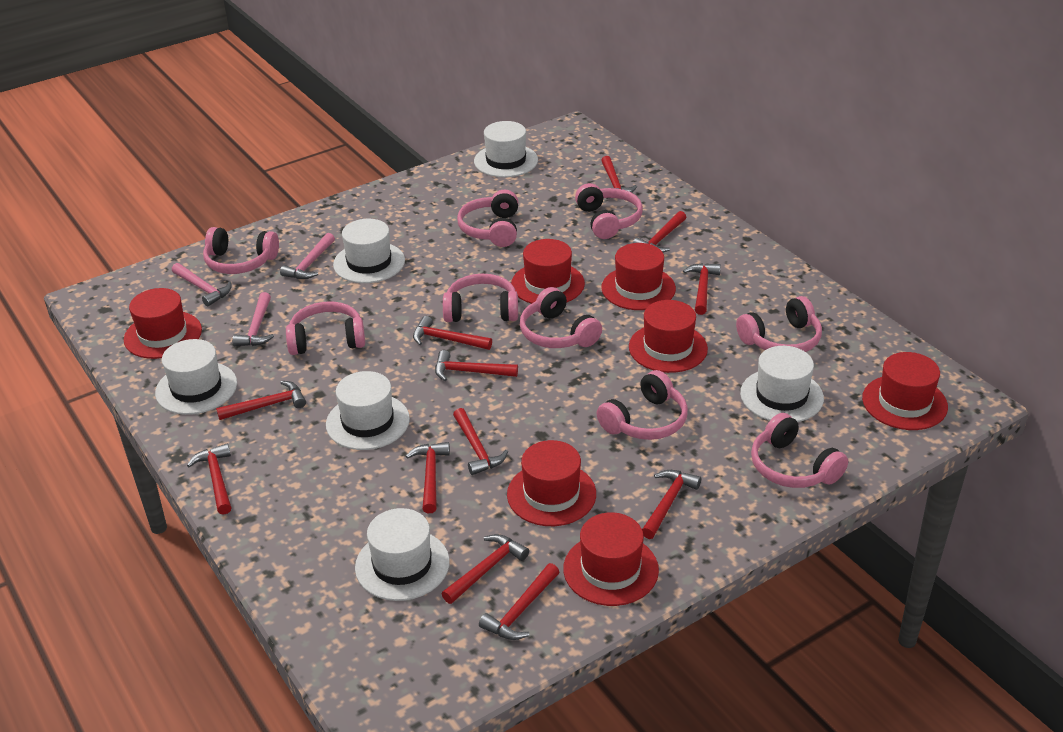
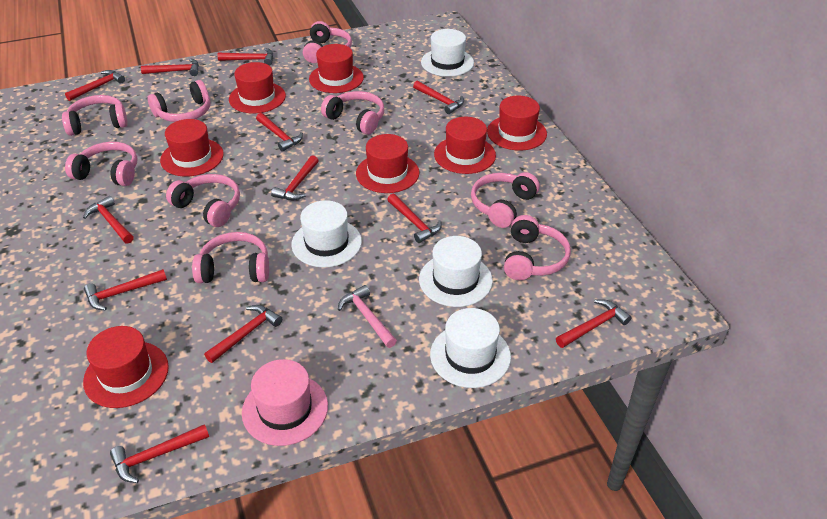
pink hammer: [172,263,232,306] [232,292,274,346] [280,233,335,279] = 3 -> [338,285,397,348] = 1
pink hat: none = 0 -> [242,359,328,446] = 1
white hat: [155,339,237,415] [326,371,410,450] [333,219,405,283] [355,508,450,601] [474,121,538,177] [740,346,824,422] = 6 -> [291,200,362,268] [419,236,493,307] [421,29,474,77] [430,308,511,388] = 4

